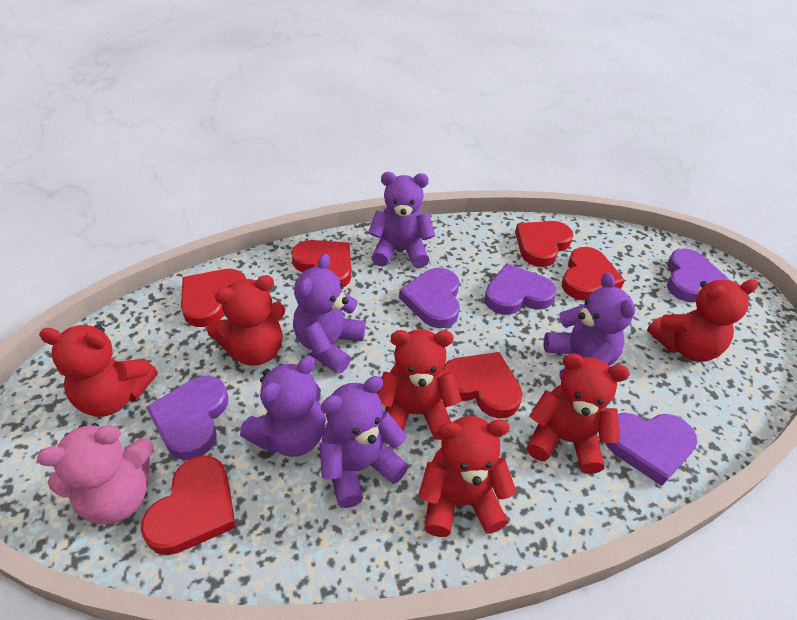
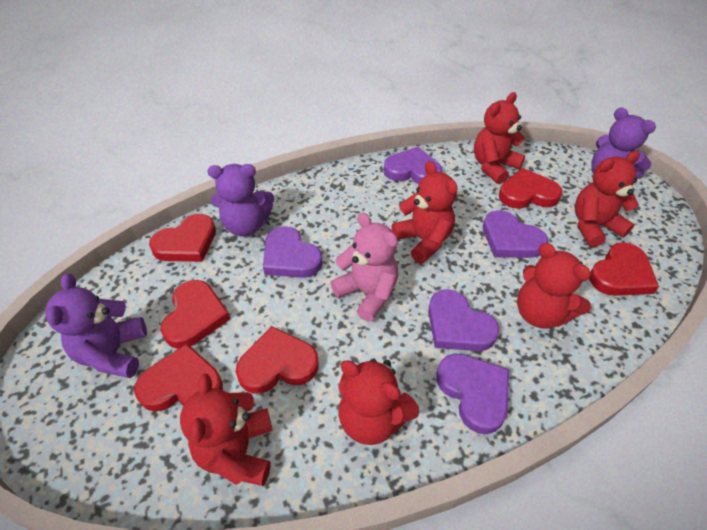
purple teddy bear: [240,356,326,457] [293,254,366,374] [319,376,409,508] [368,172,435,268] [544,273,635,379] = 5 -> [45,273,147,378] [207,164,274,237] [591,107,656,179] = 3

